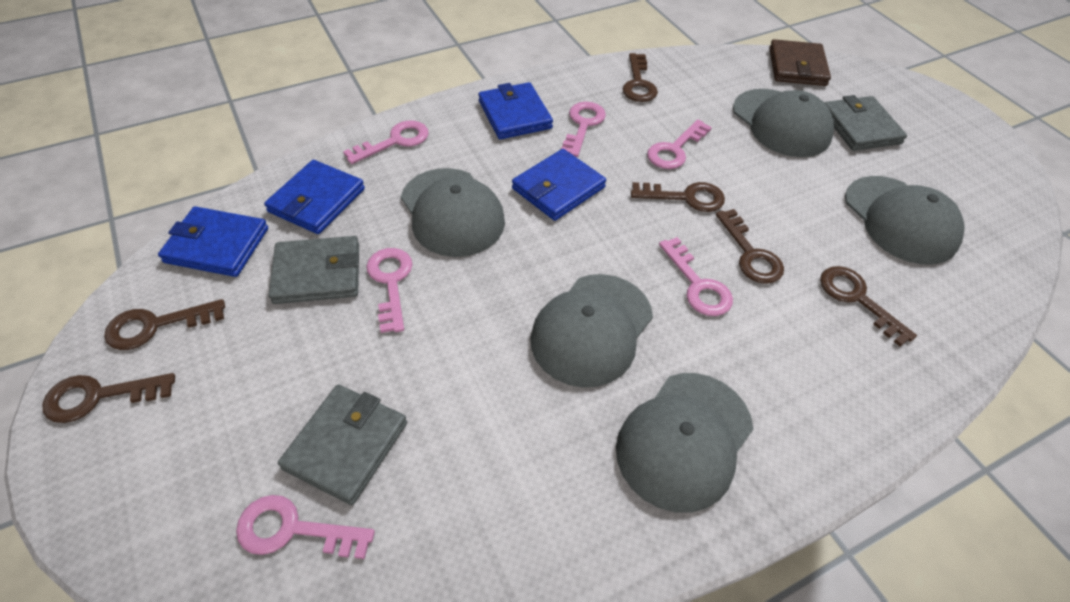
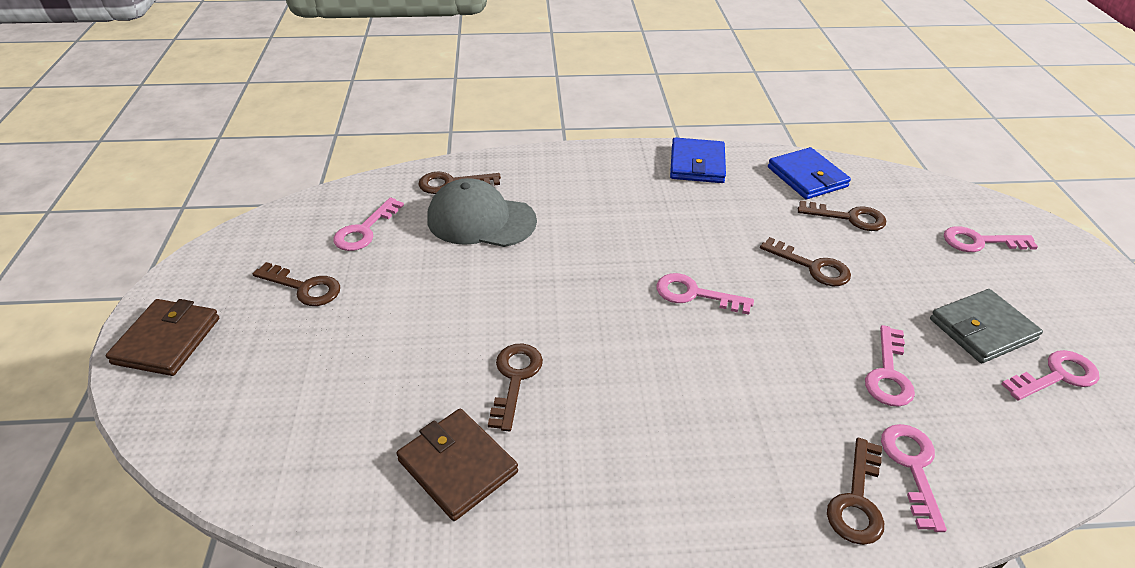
blue wallet: [158,206,268,277] [264,160,365,234] [478,82,553,140] [512,149,606,221] = 4 -> [670,137,726,183] [768,147,851,199] = 2
brown wallet: [769,39,831,86] = 1 -> [106,299,219,376] [396,409,518,521] = 2
grey cap: [401,168,505,257] [530,274,653,387] [616,373,753,513] [733,89,834,157] [845,176,965,265] = 5 -> [427,178,537,247] = 1
grey wallet: [269,236,359,304] [278,384,407,505] [825,95,907,151] = 3 -> [930,289,1043,363] = 1

